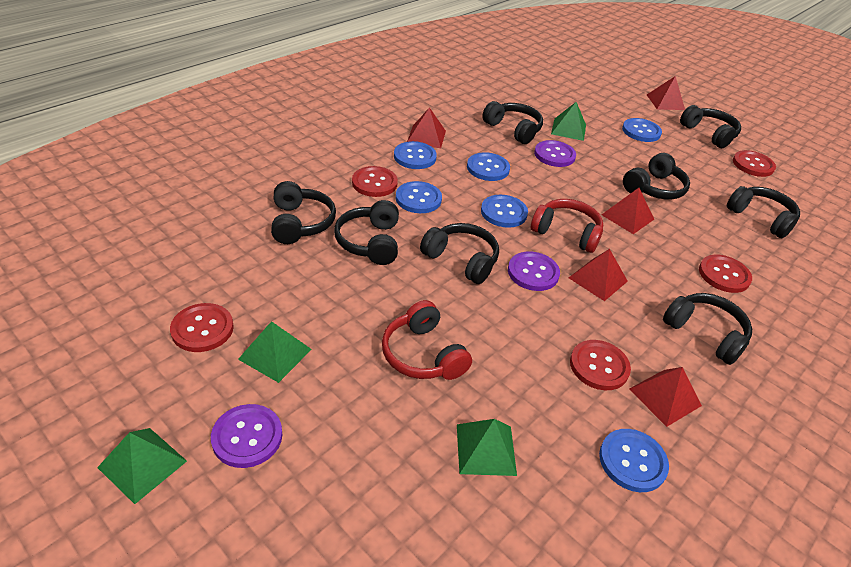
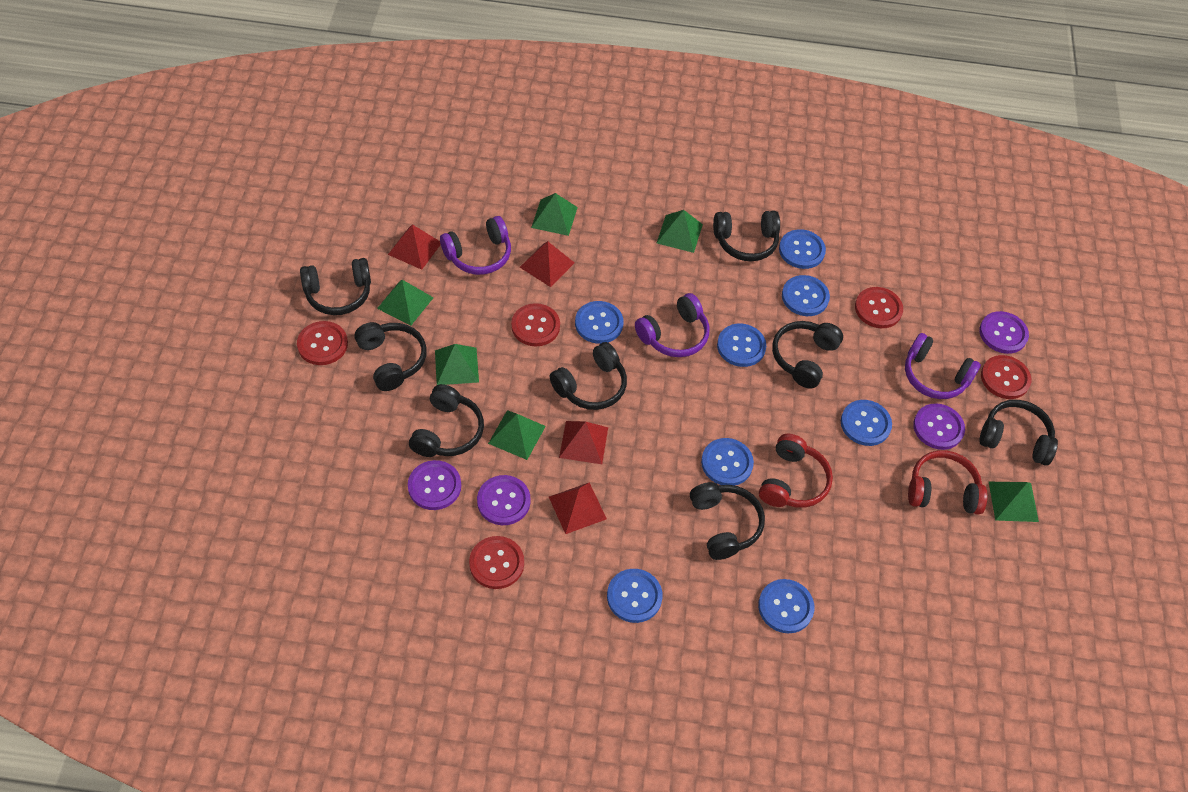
blue button: [394,141,437,169] [396,181,442,213] [467,152,510,181] [481,195,528,228] [599,429,669,492] [622,118,662,142] = 6 -> [575,301,624,344] [607,569,663,623] [701,438,754,486] [717,324,766,367] [758,579,814,633] [779,229,826,269] [782,275,830,316] [841,400,892,446] = 8
green pyramid: [97,428,187,504] [238,321,312,383] [457,419,517,476] [551,102,586,141] = 4 -> [377,280,434,326] [435,344,479,385] [488,410,546,460] [531,193,578,236] [657,210,703,253] [989,482,1039,522] = 6
purple button: [211,404,282,468] [508,251,560,291] [534,140,576,167] = 3 -> [408,460,461,510] [477,475,530,525] [913,403,965,450] [979,311,1029,354] = 4
purple headphones: none = 0 -> [440,216,511,275] [635,293,709,357] [905,333,981,399] = 3
red pyramid: [407,107,446,148] [569,249,628,301] [602,188,654,234] [629,367,702,427] [647,76,685,110] = 5 -> [388,224,441,270] [520,241,574,287] [549,482,607,534] [559,421,608,464] = 4

